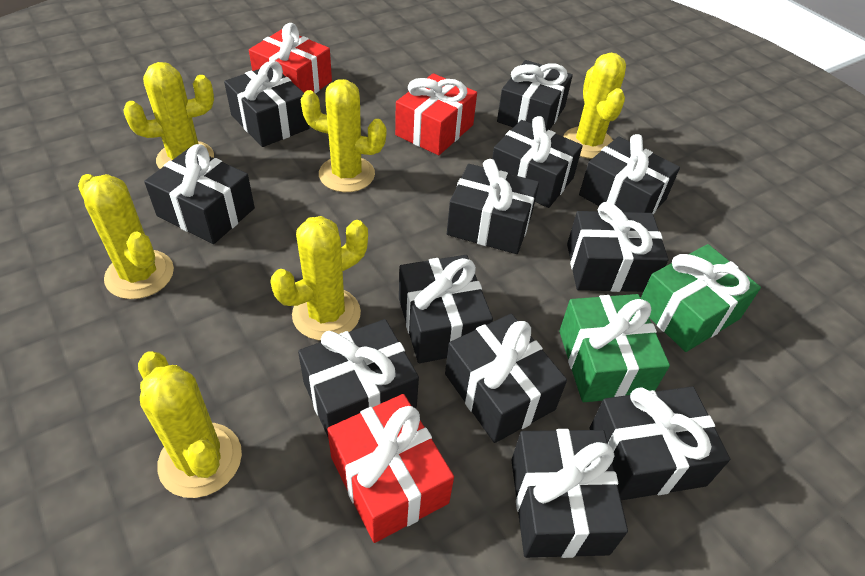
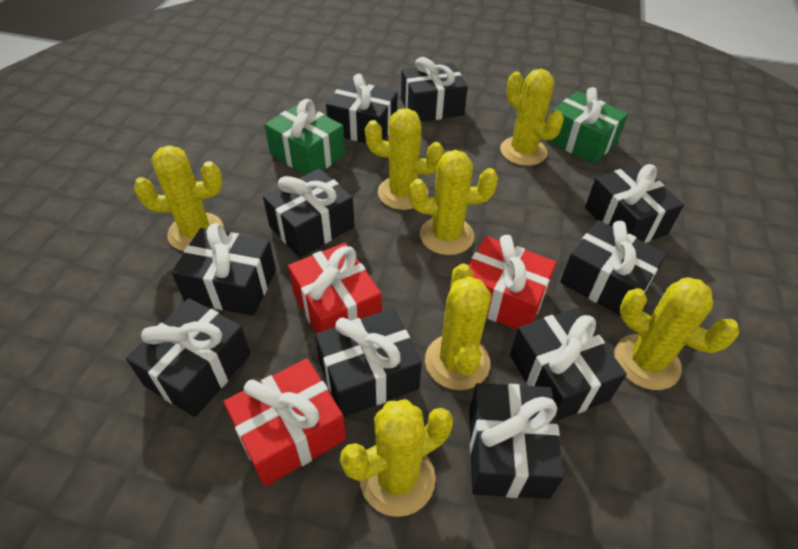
black gift: [144,144,255,244] [224,61,310,147] [298,319,419,439] [399,255,493,363] [445,314,567,443] [447,159,539,254] [492,116,583,208] [497,60,573,130] [511,429,628,558] [567,202,668,292] [579,134,680,214] [590,387,730,500] = 12 -> [126,298,251,417] [172,223,276,316] [263,169,355,257] [315,308,422,417] [326,74,398,143] [401,57,468,122] [469,383,564,499] [510,308,627,421] [560,220,667,316] [585,164,684,243] = 10
yellow cactus: [78,174,174,299] [123,62,214,169] [138,351,242,498] [270,216,368,340] [301,79,386,192] [563,53,626,159] = 6 -> [133,145,223,251] [340,399,453,517] [365,108,444,210] [409,150,498,255] [425,264,491,390] [500,69,564,166] [614,277,740,390] = 7

